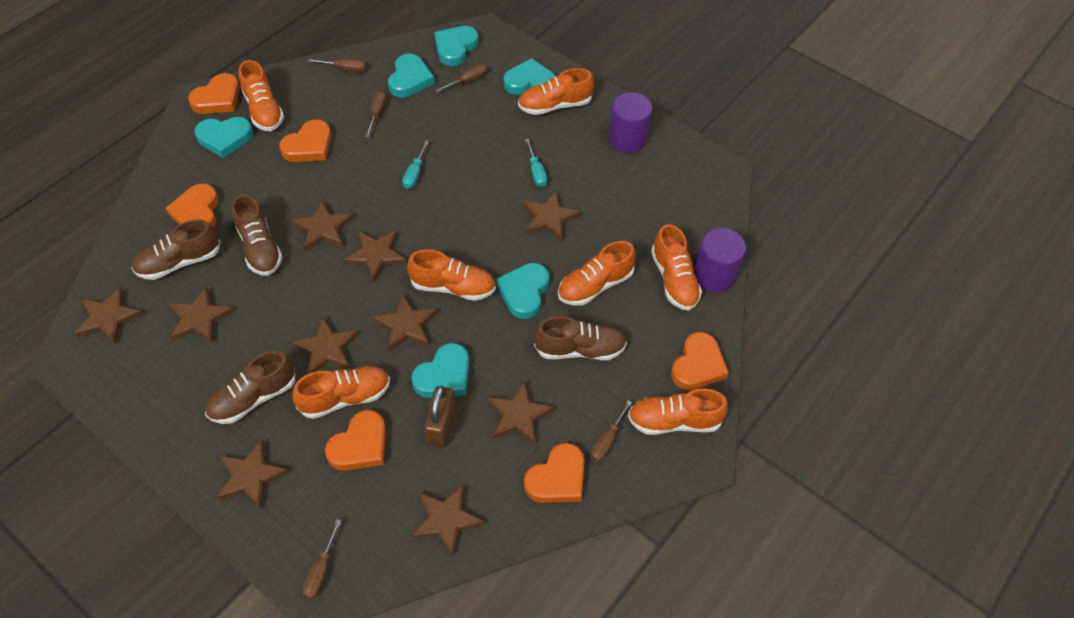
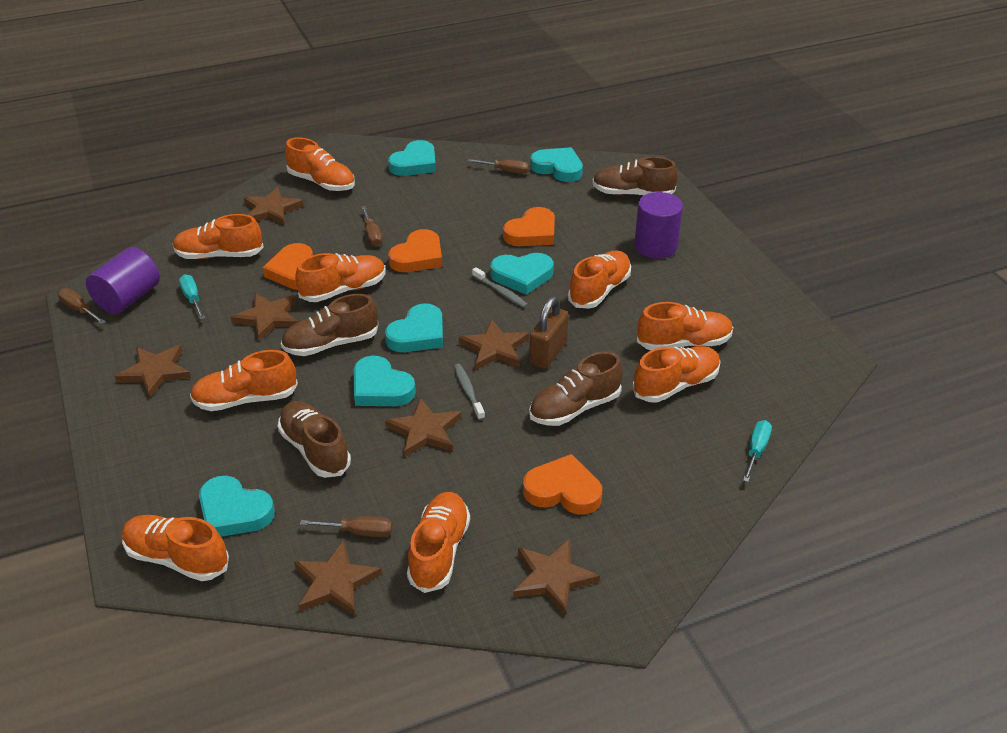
brown screwdriver: [302,519,342,599] [308,59,366,72] [365,91,386,137] [435,64,487,93] [590,400,632,462] = 5 -> [58,288,106,324] [300,516,392,537] [361,206,382,246] [468,159,529,174] = 4
brown star: [75,287,143,345] [169,287,234,343] [217,439,289,509] [292,200,354,251] [292,317,359,374] [344,231,407,282] [372,295,438,352] [411,485,485,557] [487,381,555,444] [522,191,581,241] = 10 -> [115,345,191,398] [231,293,299,341] [244,187,304,225] [294,540,382,616] [385,398,462,457] [459,319,529,370] [513,539,600,616] = 7
grey toothbrush: none = 0 -> [454,364,485,420] [472,267,528,308] = 2
orange heart: [166,183,219,228] [188,73,240,114] [279,119,331,162] [325,410,386,471] [524,443,585,503] [671,332,729,390] = 6 -> [263,243,313,290] [388,229,442,272] [503,207,555,246] [523,454,602,515] = 4
orange shoe: [239,60,284,131] [292,366,390,419] [407,249,496,301] [518,68,594,115] [558,241,636,306] [628,389,728,435] [651,224,702,311] = 7 -> [122,515,229,581] [173,214,264,259] [190,350,298,411] [285,138,355,191] [295,253,386,302] [407,492,470,593] [568,251,631,309] [633,346,720,402] [637,302,733,350] = 9

